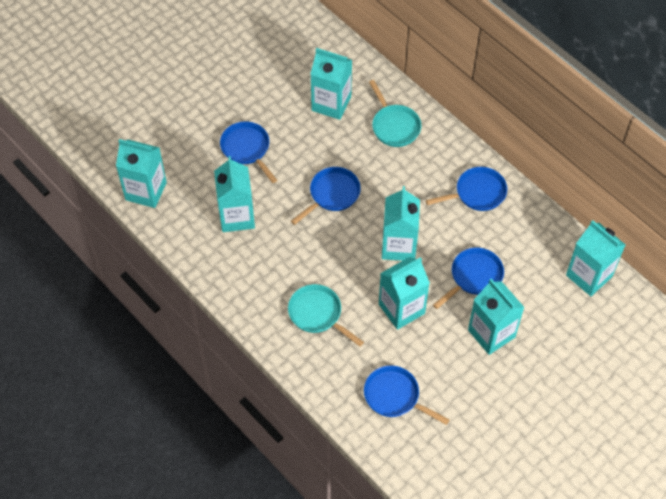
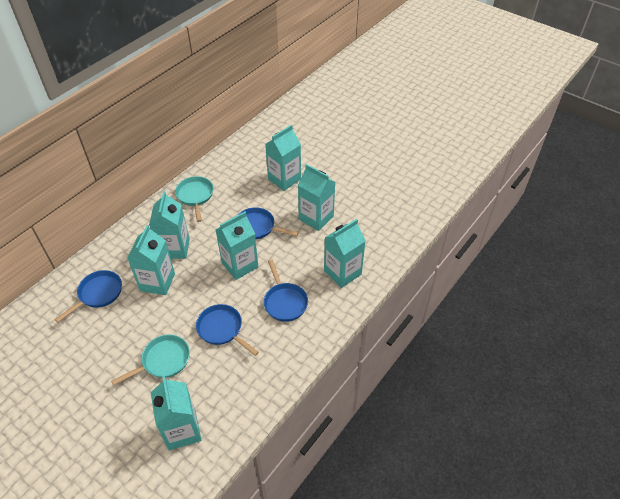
blue pan: [220,121,277,183] [291,167,361,225] [364,365,450,425] [426,167,507,211] [433,248,504,309] = 5 -> [55,270,122,322] [196,304,259,356] [238,207,298,239] [264,260,308,322] = 4

